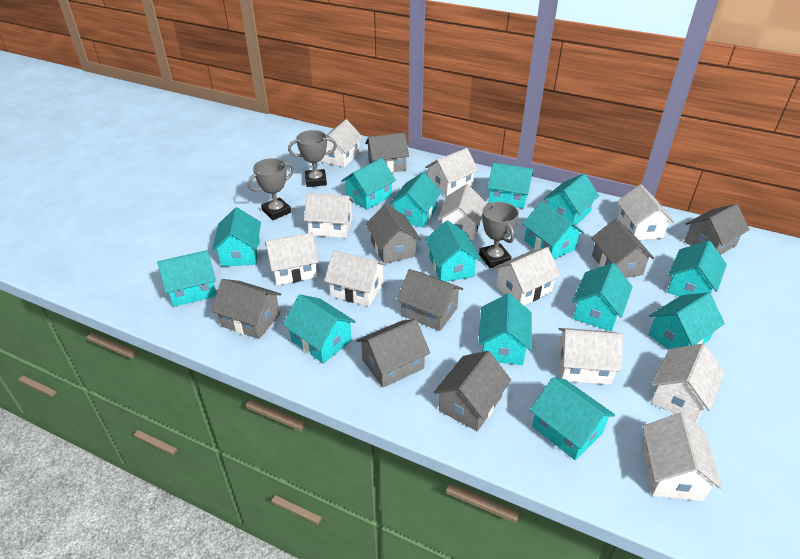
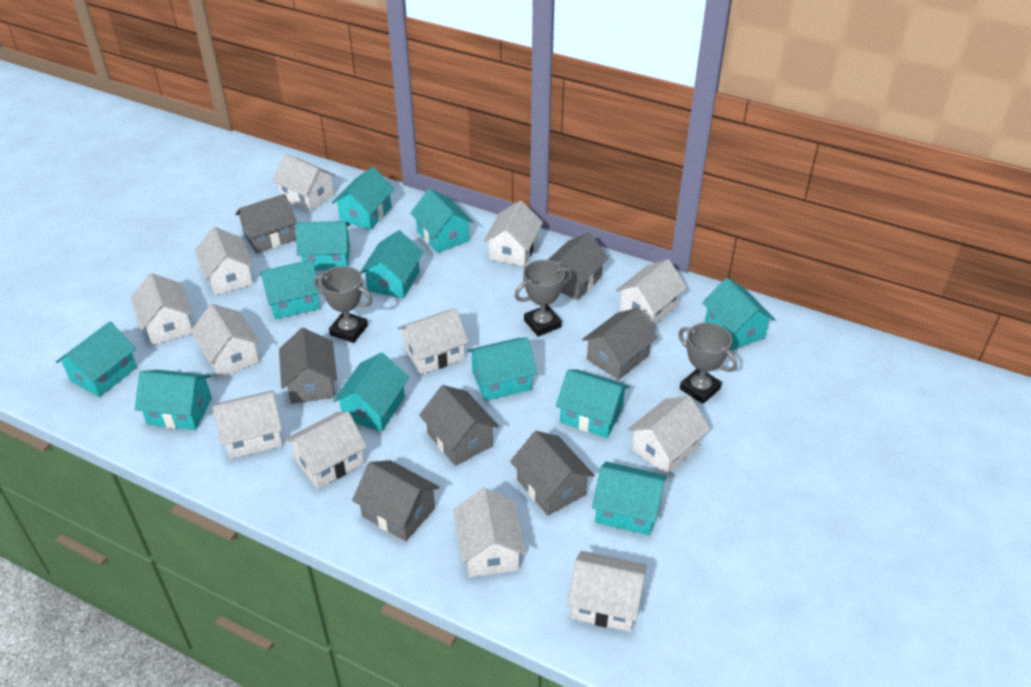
grey house: [211,279,282,339] [356,319,430,388] [365,133,409,173] [366,204,421,263] [397,269,463,331] [433,351,511,431] [591,219,654,278] [684,204,749,255] = 8 -> [235,194,297,253] [279,328,337,404] [352,460,440,541] [419,385,499,466] [510,431,595,516] [548,232,609,300] [582,308,658,380] = 7
turquoise house: [157,250,217,307] [212,207,261,266] [283,294,356,363] [341,158,396,210] [389,172,442,228] [425,220,481,282] [478,293,532,365] [487,163,533,209] [522,202,584,259] [530,377,615,460] [543,174,599,225] [572,263,633,332] [648,292,725,349] [667,241,727,296] = 14 -> [56,321,137,397] [135,370,212,430] [260,260,321,319] [296,221,350,270] [332,167,395,230] [333,352,409,432] [360,230,423,299] [410,189,474,253] [467,337,537,401] [556,369,630,438] [592,462,667,536] [702,278,775,350] = 12
white house: [265,232,319,285] [304,193,354,238] [320,119,363,167] [324,250,387,307] [425,148,479,196] [438,184,486,241] [494,247,561,305] [558,328,623,385] [617,184,674,240] [642,412,722,501] [651,344,725,423] = 11 -> [131,273,193,345] [191,304,261,378] [195,227,254,295] [213,390,283,459] [272,154,336,212] [285,411,367,489] [398,309,469,375] [454,488,526,577] [484,200,543,266] [567,551,647,632] [616,259,687,327] [627,396,710,475] = 12

